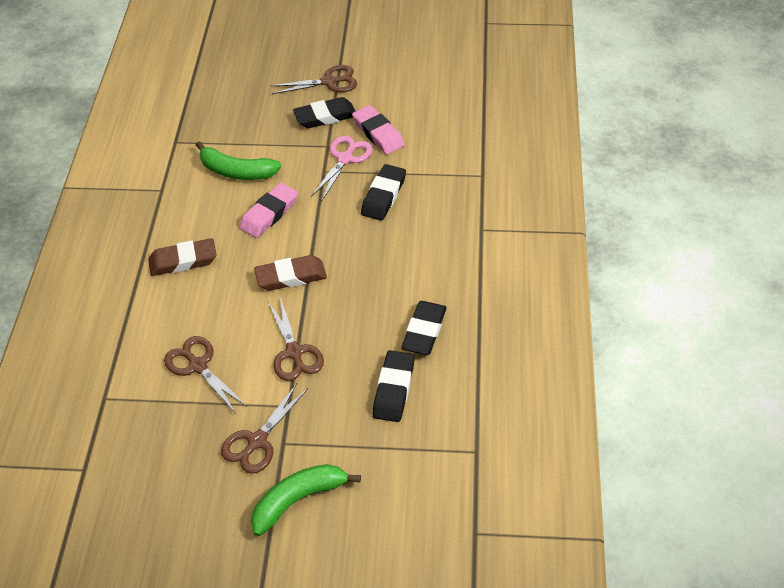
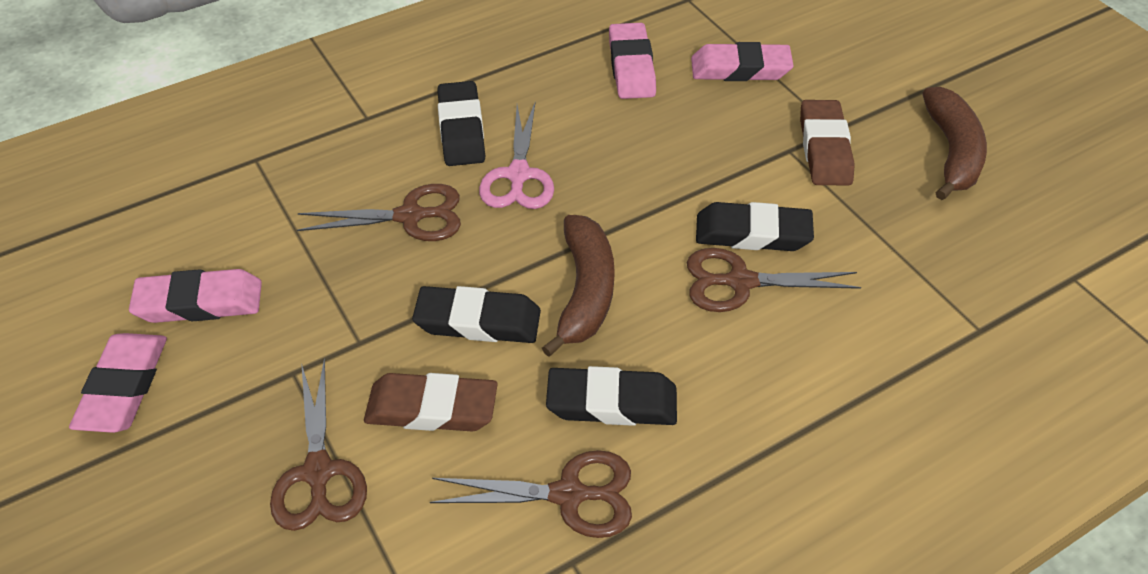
brown banana: none = 0 -> [542,215,615,357] [922,87,987,200] = 2
green banana: [196,141,281,180] [251,464,361,536] = 2 -> none = 0
pink eraser: [239,183,298,238] [352,105,405,155] = 2 -> [69,333,167,433] [129,269,262,323] [609,23,656,99] [691,42,794,81] = 4

